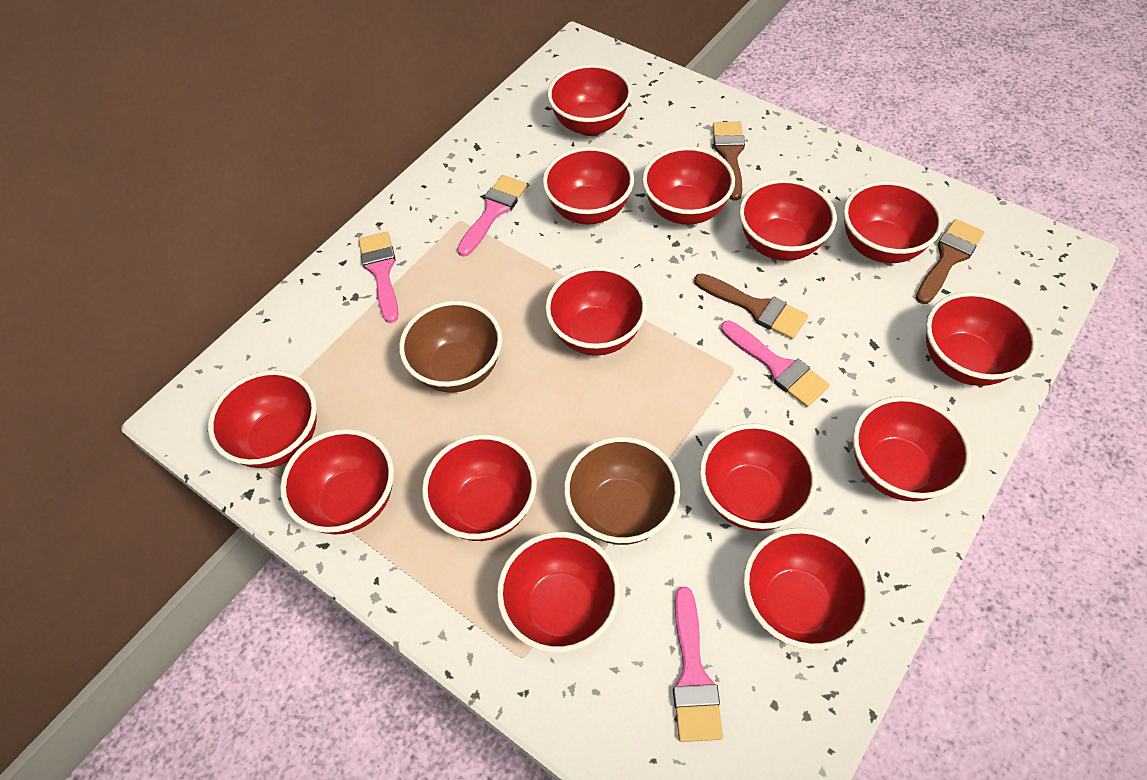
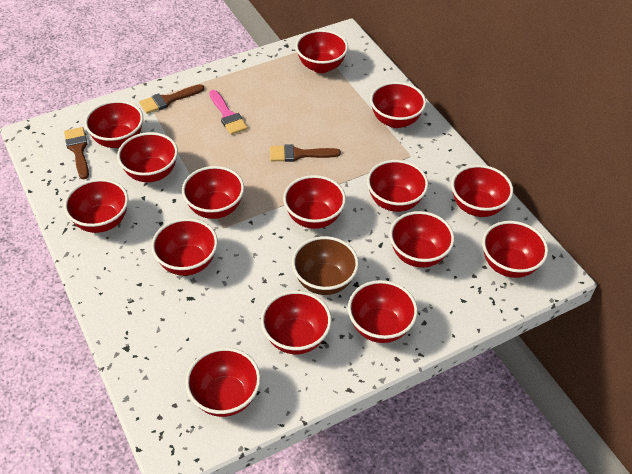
brown bowl: [399,301,502,393] [564,437,680,545] = 2 -> [292,236,359,295] = 1
pink brush: [359,232,398,323] [457,175,527,257] [673,587,723,742] [721,320,830,407] = 4 -> [209,90,248,135] = 1
red bowl: [208,370,317,468] [280,429,394,535] [422,434,537,541] [497,532,620,653] [543,147,634,225] [545,266,647,356] [547,64,632,136] [642,146,735,225] [700,423,817,531] [739,179,837,261] [743,528,871,650] [843,181,943,263] [853,396,972,502] [926,292,1038,386] = 14 -> [64,179,128,233] [85,100,143,148] [117,132,178,182] [151,218,218,276] [182,166,244,219] [185,347,261,417] [261,291,332,354] [283,175,346,229] [296,30,348,73] [348,280,418,343] [367,160,429,212] [370,82,426,128] [389,211,455,268] [451,165,513,217] [482,221,548,278] = 15

